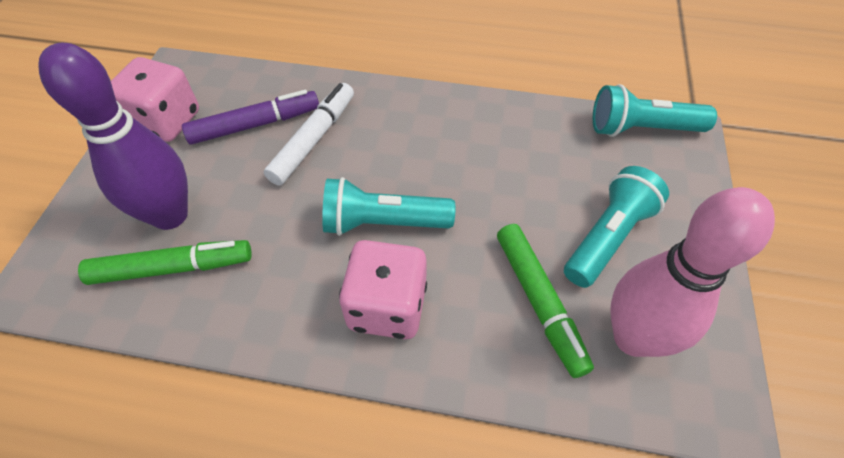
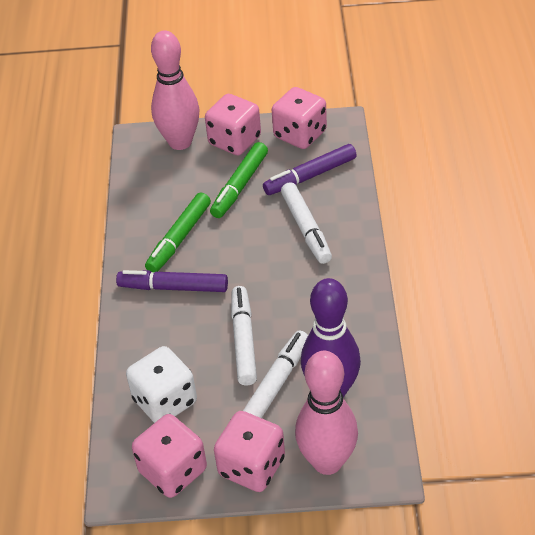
pink bowling pin: [610,187,775,357] = 1 -> [151,30,200,150] [295,351,358,475] = 2
pink dice: [111,57,199,142] [339,240,427,339] = 2 -> [132,414,207,498] [205,94,261,155] [214,411,285,492] [272,87,327,149] = 4
purple marker: [182,90,319,145] = 1 -> [116,270,228,292] [263,144,356,195] = 2
turquoise flashlight: [322,177,455,236] [564,166,669,288] [593,84,717,137] = 3 -> none = 0
white dice: none = 0 -> [126,346,197,423] = 1
white marker: [264,83,354,185] = 1 -> [231,286,257,385] [243,331,308,418] [281,182,332,264] = 3

